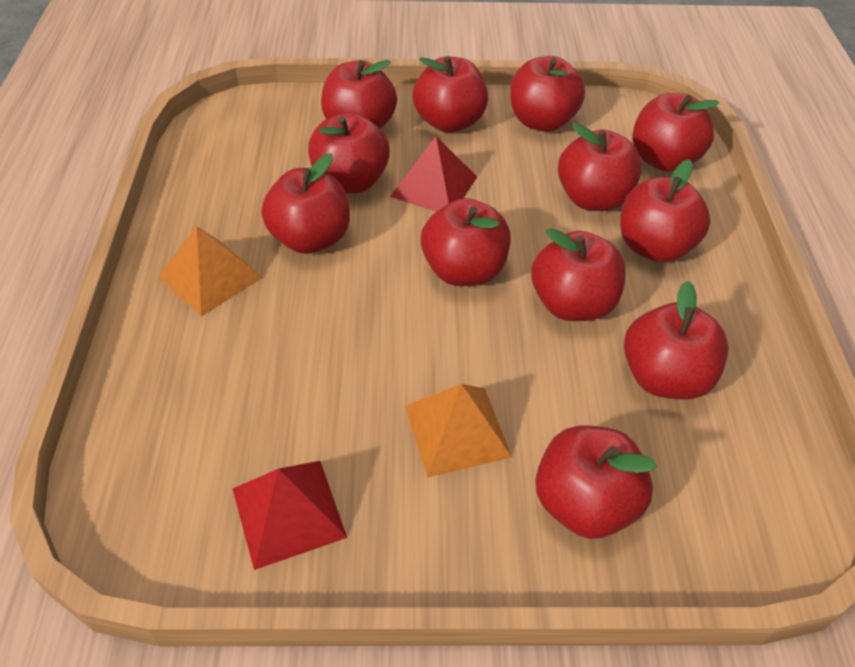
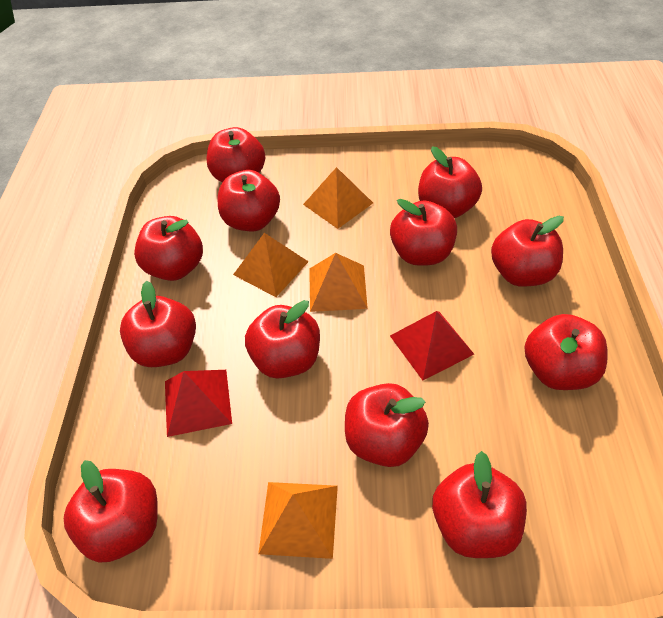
orange pyramid: [158,226,263,316] [405,384,512,477] = 2 -> [233,233,309,297] [258,482,338,559] [303,167,373,229] [309,253,368,312] = 4

